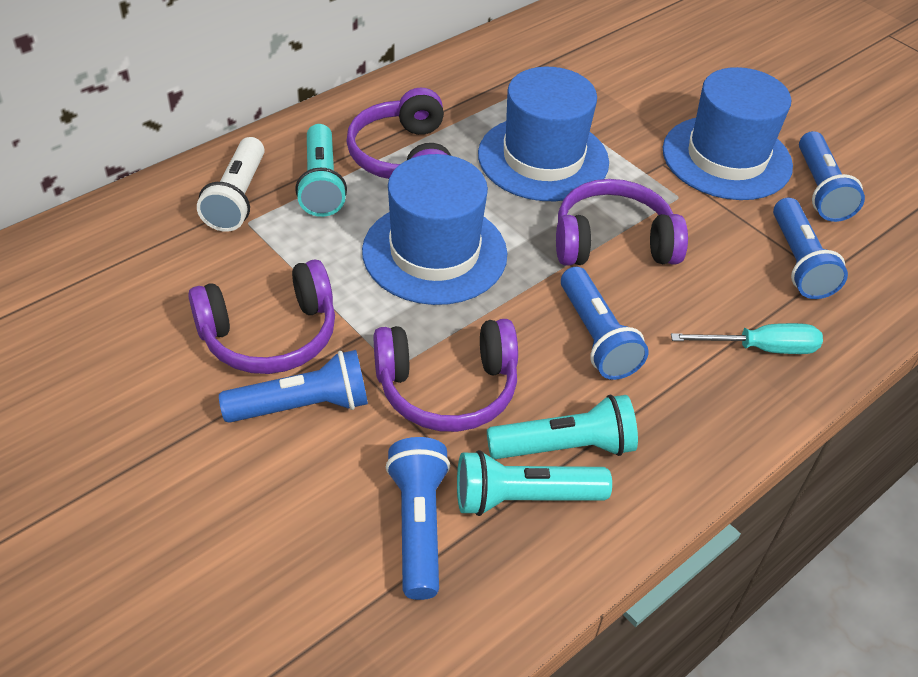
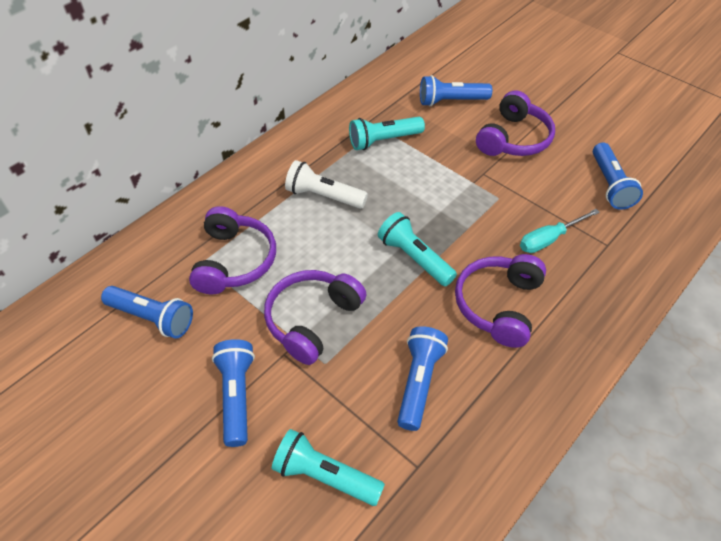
blue hat: [362,154,508,305] [478,67,609,201] [663,67,793,200] = 3 -> none = 0

